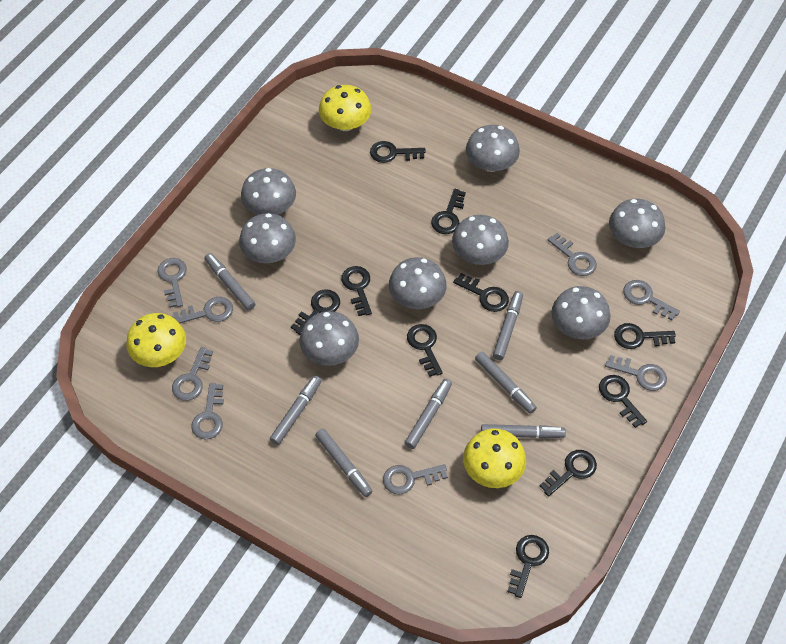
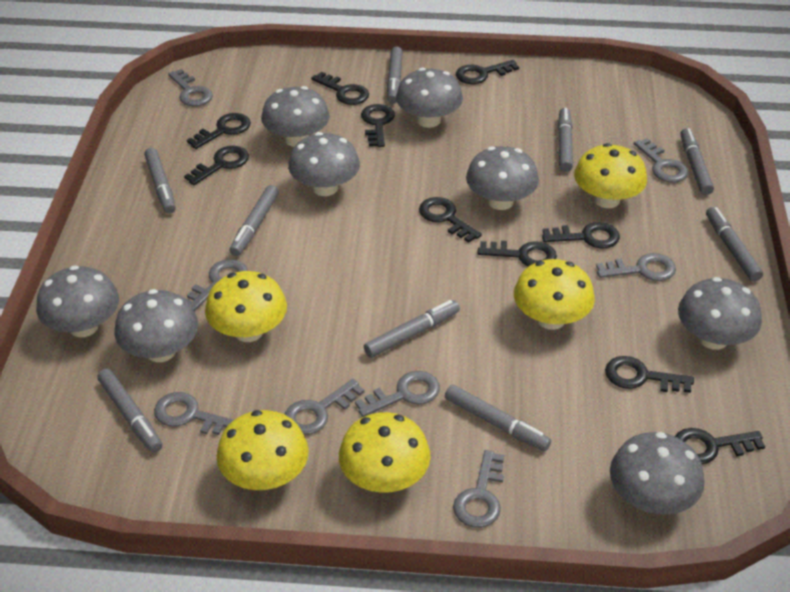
grey marker: [204,253,255,311] [270,375,322,445] [315,429,372,497] [405,379,452,449] [475,352,537,414] [481,424,566,439] [493,291,523,360] = 7 -> [97,369,162,453] [144,148,176,214] [229,185,279,256] [364,300,460,358] [387,46,403,104] [445,385,551,451] [558,108,573,172] [680,128,714,195] [706,207,763,282] = 9
yellow mushroom: [126,313,186,367] [319,85,371,131] [463,429,526,488] = 3 -> [205,271,287,342] [216,410,309,490] [339,412,431,493] [514,259,595,330] [574,143,647,208] = 5

